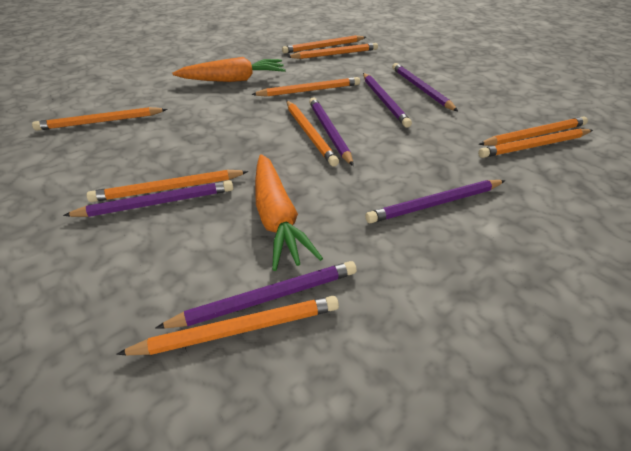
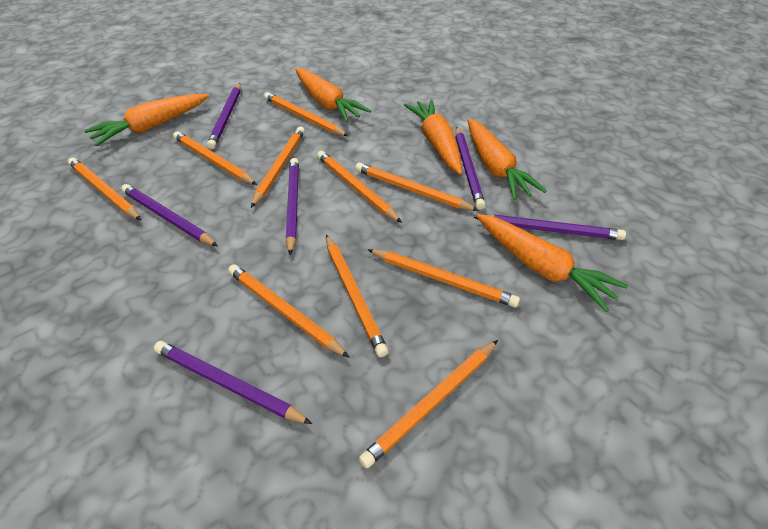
orange carrot: [172,57,286,82] [255,154,323,271] = 2 -> [84,94,209,146] [295,68,371,123] [404,99,462,175] [468,118,547,200] [476,214,628,312] = 5
orange pencil: [32,107,167,131] [87,170,249,202] [116,296,339,355] [251,77,360,97] [282,35,366,53] [287,43,378,59] [287,101,339,166] [478,116,588,146] [478,129,593,158] = 9 -> [68,158,141,220] [173,131,257,185] [228,264,350,358] [251,126,305,208] [264,92,348,136] [317,151,402,223] [326,235,389,357] [355,163,479,211] [359,340,498,468] [368,249,520,308] = 10

